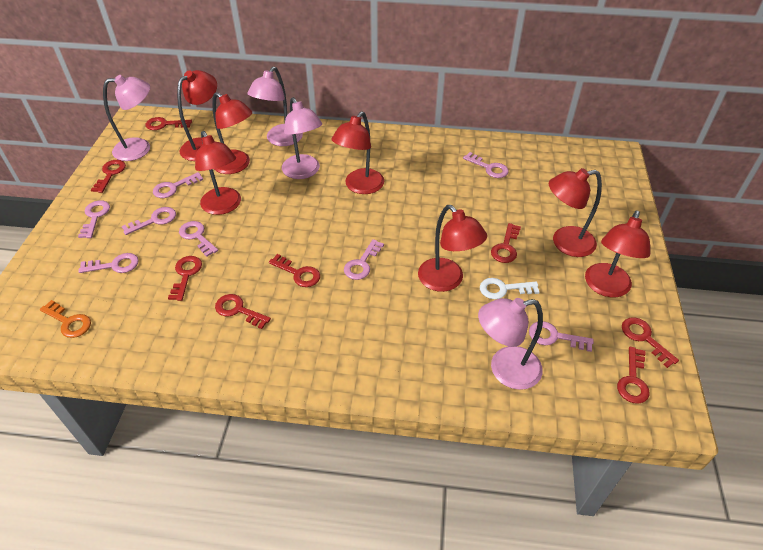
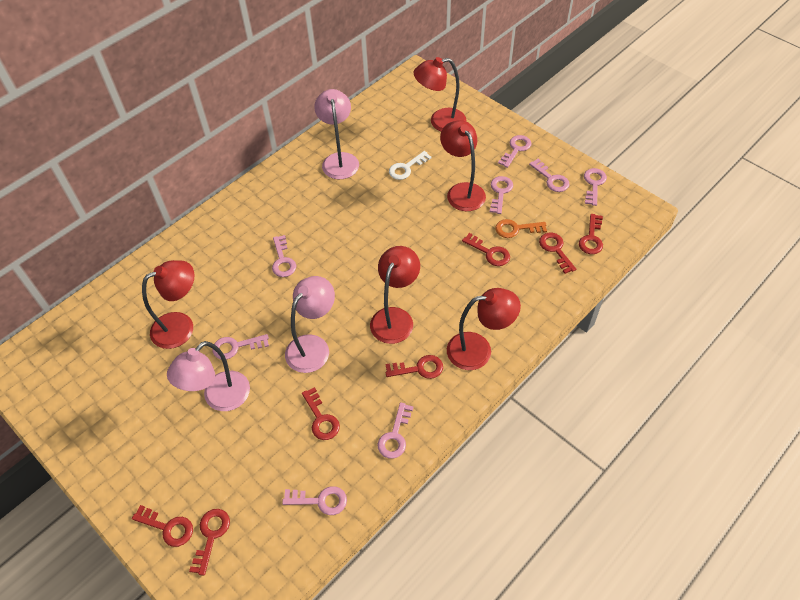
pink lamp: [103,75,150,161] [247,67,303,146] [282,97,322,179] [478,298,543,390] = 4 -> [167,341,250,411] [285,276,335,373] [314,89,359,179] = 3
red key: [91,160,126,193] [145,117,192,130] [168,256,202,301] [215,294,271,329] [269,254,320,287] [491,223,521,263] [617,347,650,404] [622,317,679,368] = 8 -> [132,505,193,547] [189,509,230,576] [302,387,340,440] [385,355,443,379] [462,233,510,266] [539,233,576,274] [579,214,603,254] = 7
red lamp: [177,70,217,161] [195,131,241,215] [212,92,253,174] [332,111,384,194] [418,205,487,292] [549,168,602,257] [585,210,650,297] = 7 -> [142,260,195,349] [370,246,420,344] [413,57,466,131] [440,120,486,211] [447,288,521,370] = 5

